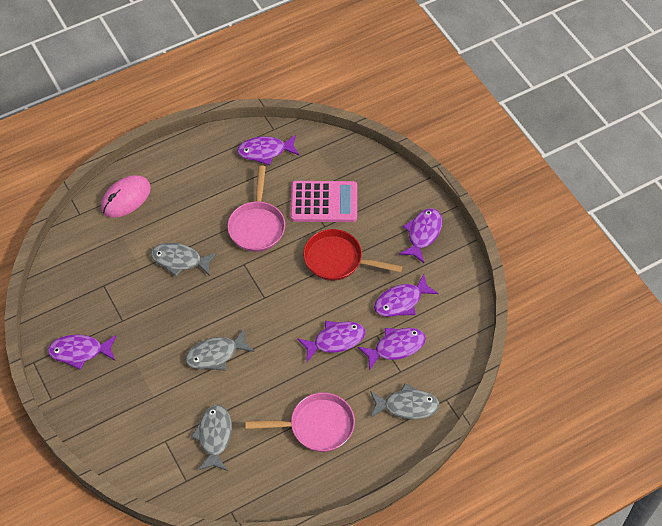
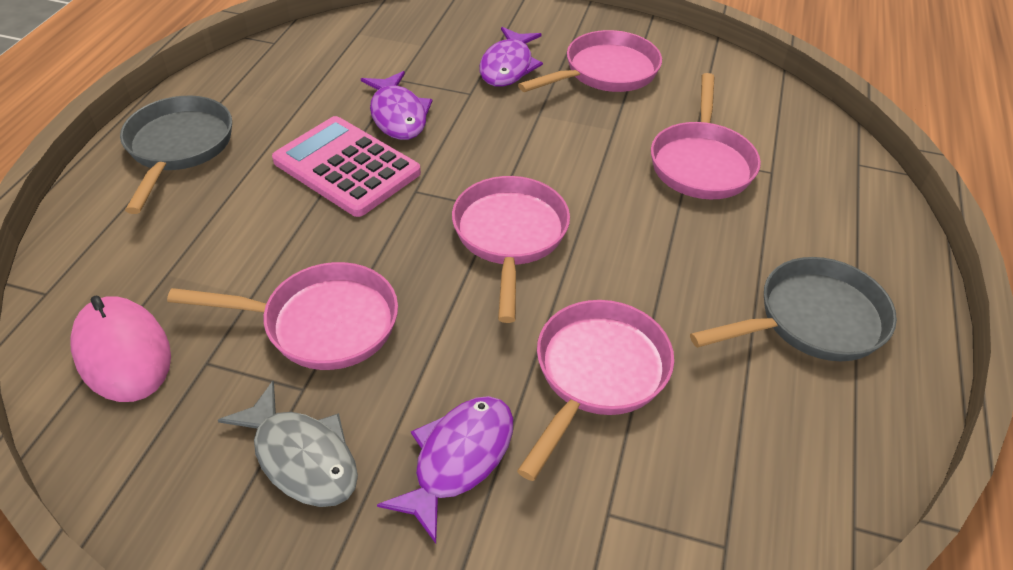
grey fish: [151,243,217,277] [185,328,254,371] [191,405,232,471] [370,383,440,419] = 4 -> [218,381,358,507] = 1
grey pan: none = 0 -> [120,96,232,214] [690,257,897,361] = 2
pink pan: [227,166,285,252] [245,393,355,452] = 2 -> [167,262,398,370] [452,176,570,323] [517,300,674,481] [518,30,662,92] [651,73,761,199] = 5
purple fish: [48,334,116,370] [237,135,299,165] [297,321,365,362] [358,328,426,371] [374,274,439,317] [399,208,442,263] = 6 -> [361,71,432,140] [377,396,513,544] [479,27,543,87] = 3
red pan: [303,229,403,281] = 1 -> none = 0

